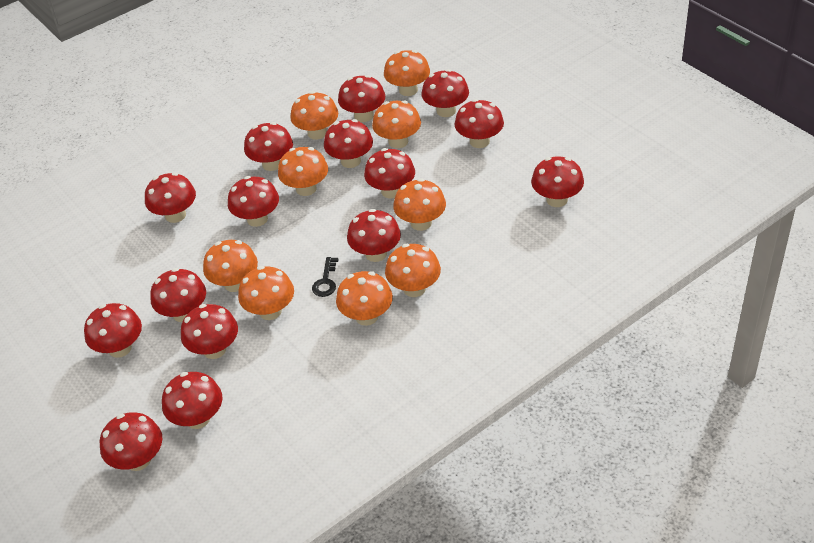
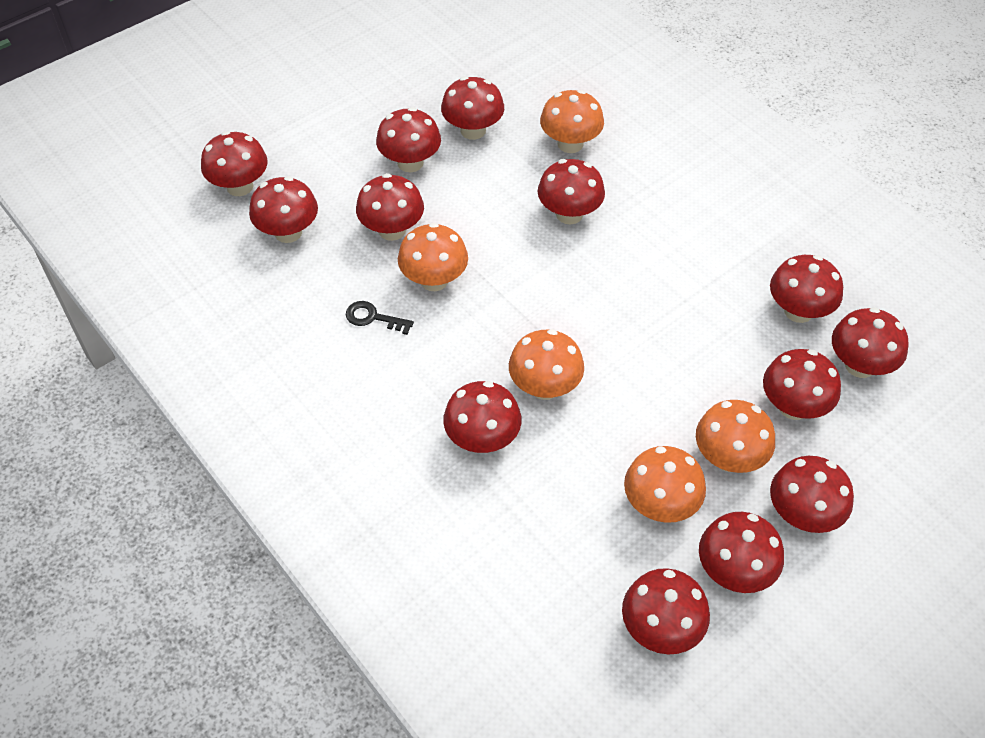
orange mushroom: [203,240,258,292] [238,266,294,320] [278,147,328,196] [290,91,338,140] [336,271,393,326] [372,101,421,148] [384,50,430,96] [385,244,441,297] [393,178,446,231] = 9 -> [398,223,468,291] [509,329,584,400] [540,90,604,153] [624,446,706,523] [696,400,775,473] = 5
red mushroom: [84,303,142,358] [100,412,162,471] [145,173,196,223] [150,268,206,322] [162,372,222,429] [181,304,238,359] [228,176,279,227] [244,122,293,171] [324,119,373,168] [338,75,385,122] [347,209,401,262] [364,148,415,198] [421,69,469,117] [455,99,504,148] [531,156,584,207] = 15 -> [201,131,268,196] [249,176,318,243] [356,173,424,241] [376,107,441,172] [441,76,504,140] [443,381,522,453] [538,159,605,224] [622,568,710,654] [699,512,784,593] [763,349,841,420] [770,255,843,323] [770,456,854,533] [832,307,909,378] = 13

